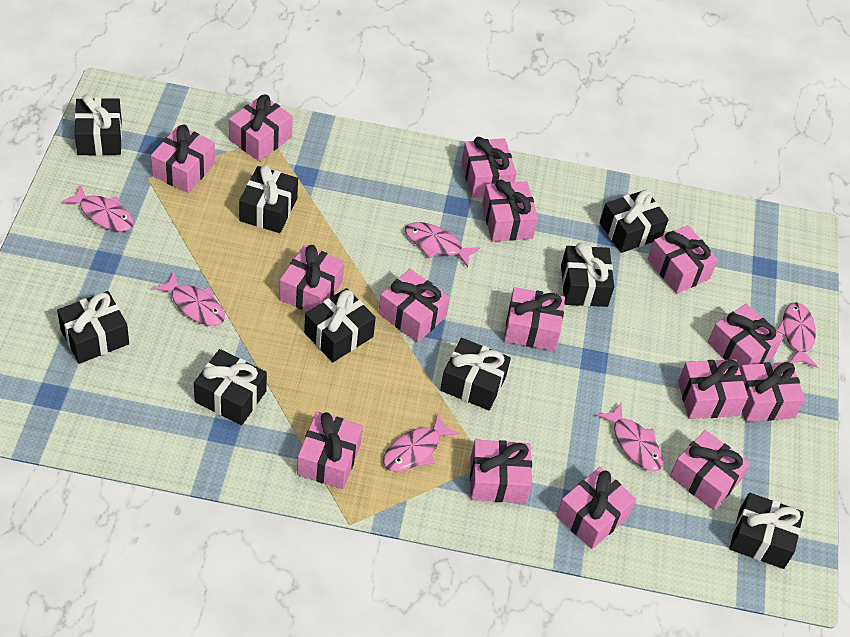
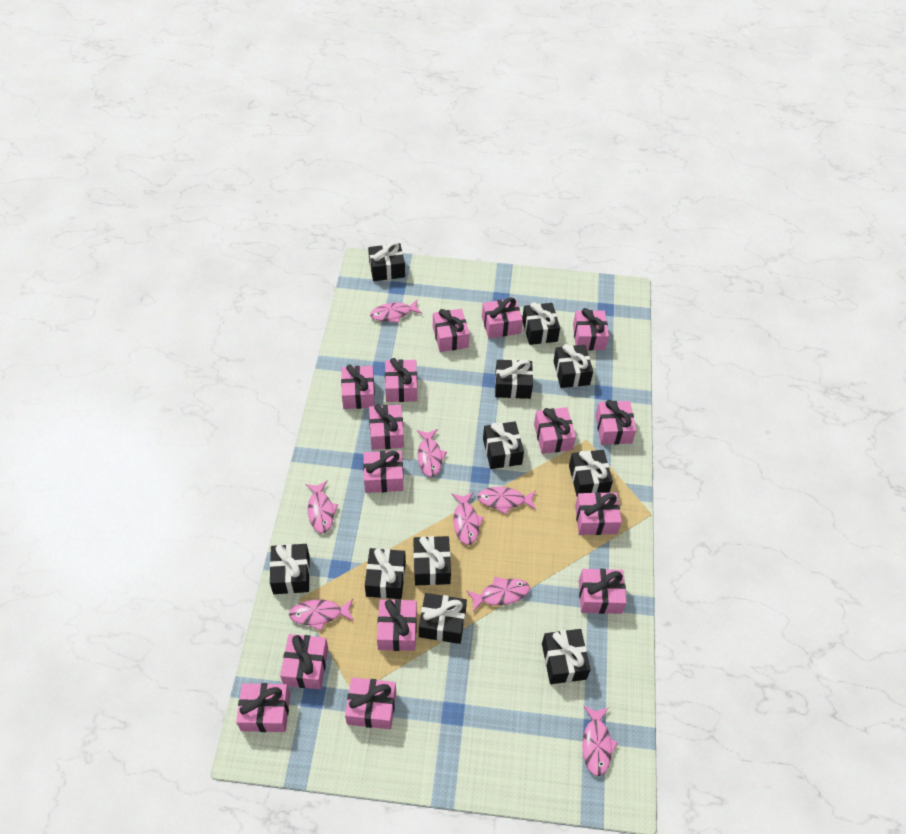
black gift: [57,291,129,364] [75,94,122,156] [194,349,267,425] [239,165,298,233] [304,288,376,362] [440,338,511,410] [561,243,614,307] [600,190,669,253] [729,493,804,569] = 9 -> [270,544,310,594] [365,548,406,599] [368,242,405,281] [413,536,451,585] [419,593,467,644] [483,421,524,469] [495,360,533,399] [522,302,560,345] [542,629,591,684] [554,344,593,388] [569,450,613,496] = 11
pink fish: [61,184,134,232] [153,271,225,326] [383,414,459,472] [405,222,480,268] [596,403,663,471] [776,302,818,368] = 6 -> [289,599,353,631] [305,481,338,533] [370,300,422,323] [417,429,447,477] [452,492,484,545] [466,576,530,612] [477,487,536,514] [582,706,618,776] = 8

